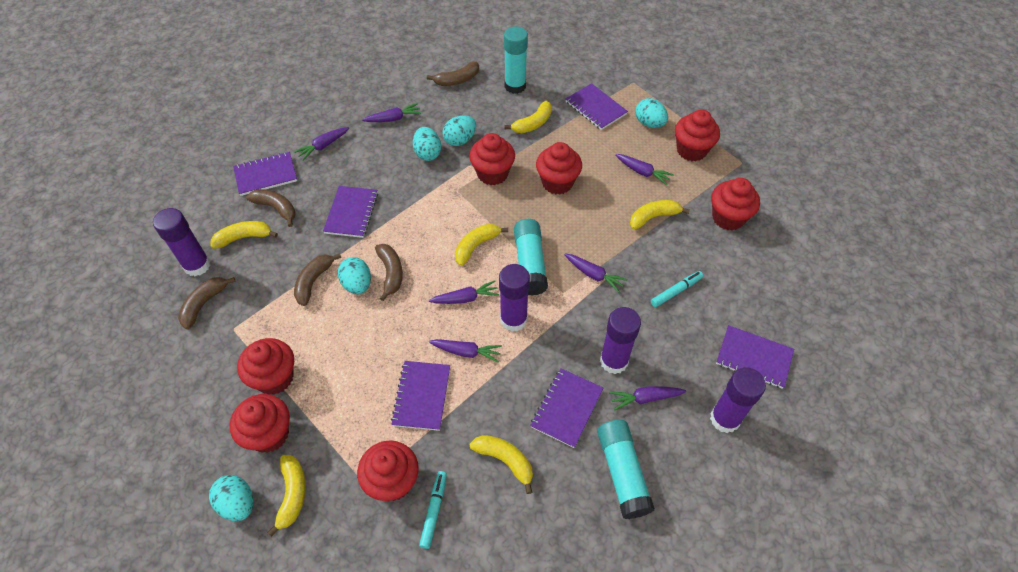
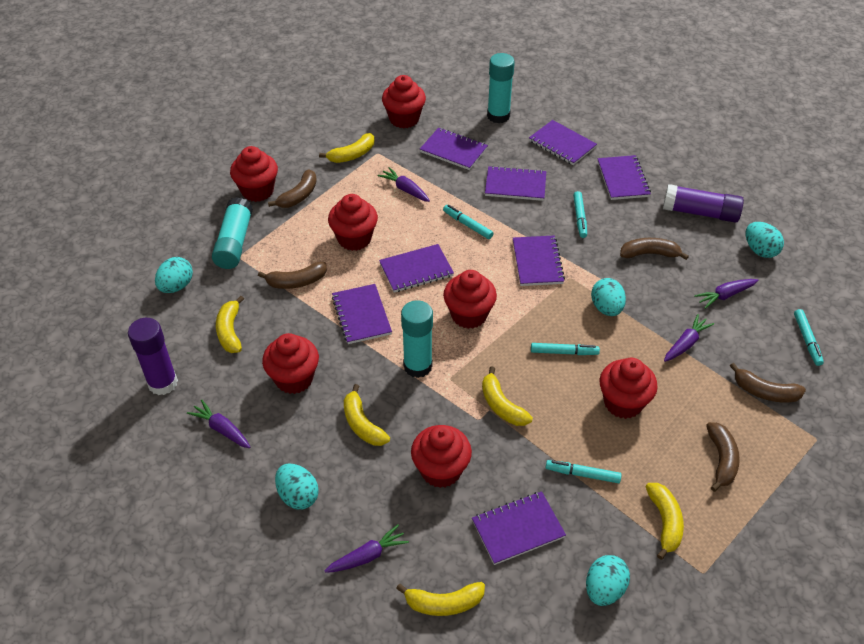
purple carrot: [294,127,349,161] [362,103,421,122] [429,280,499,304] [429,339,502,362] [564,254,628,293] [609,386,686,411] [615,154,674,185] = 7 -> [187,400,250,448] [325,524,409,573] [378,167,430,202] [664,314,714,362] [694,279,759,309] = 5
purple glue stick: [153,208,210,276] [499,264,530,332] [600,307,641,374] [710,368,766,433] = 4 -> [128,318,178,395] [663,184,744,223] = 2
purple notebook: [233,152,297,196] [323,186,378,238] [391,361,450,431] [530,368,603,448] [566,83,628,130] [716,325,794,389] = 6 -> [332,284,392,344] [379,244,454,293] [420,128,488,170] [472,491,566,565] [485,166,546,201] [513,236,565,286] [529,120,597,165] [598,155,651,200] = 8
turquoise marker: [419,471,447,549] [651,271,703,307] = 2 -> [443,205,494,239] [531,343,600,355] [545,460,622,483] [573,191,587,238] [794,309,824,366] = 5

